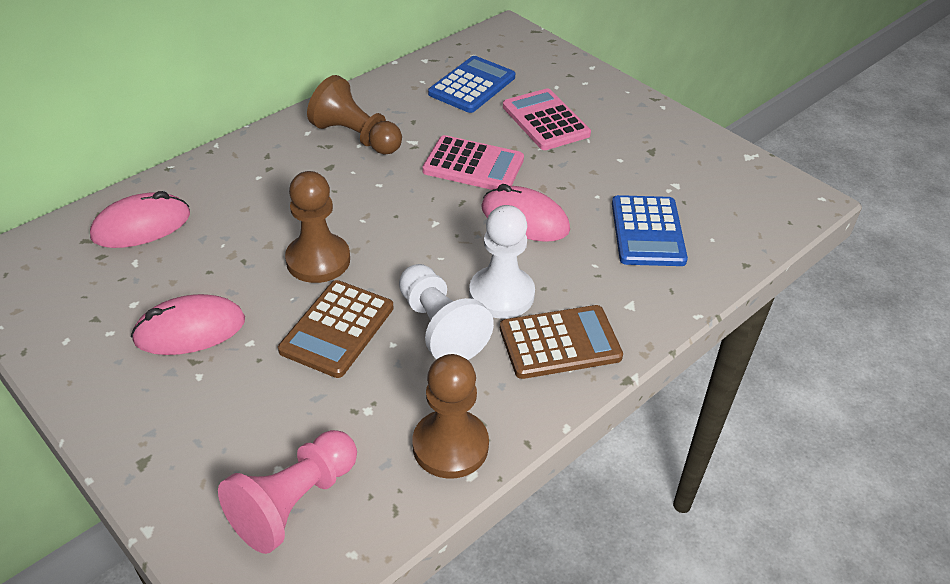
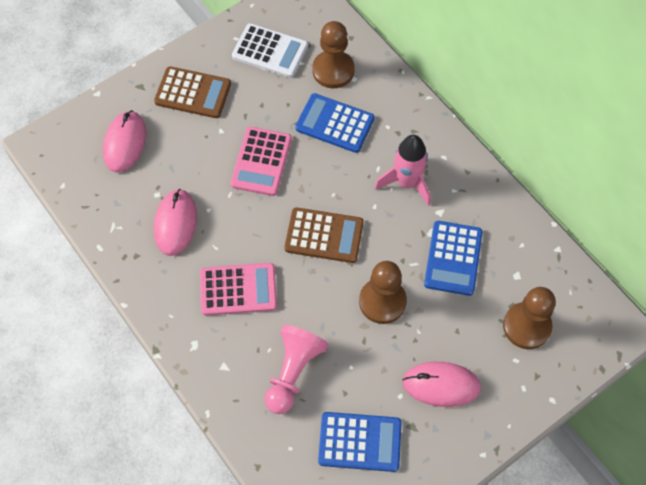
blue calculator: [428,56,515,113] [612,195,688,266] = 2 -> [295,93,375,153] [318,412,402,472] [424,221,483,296] = 3
pink rocket: none = 0 -> [375,135,431,206] = 1
white calculator: none = 0 -> [232,23,308,78] = 1
white pawn: [399,264,494,360] [469,205,535,319] = 2 -> none = 0

